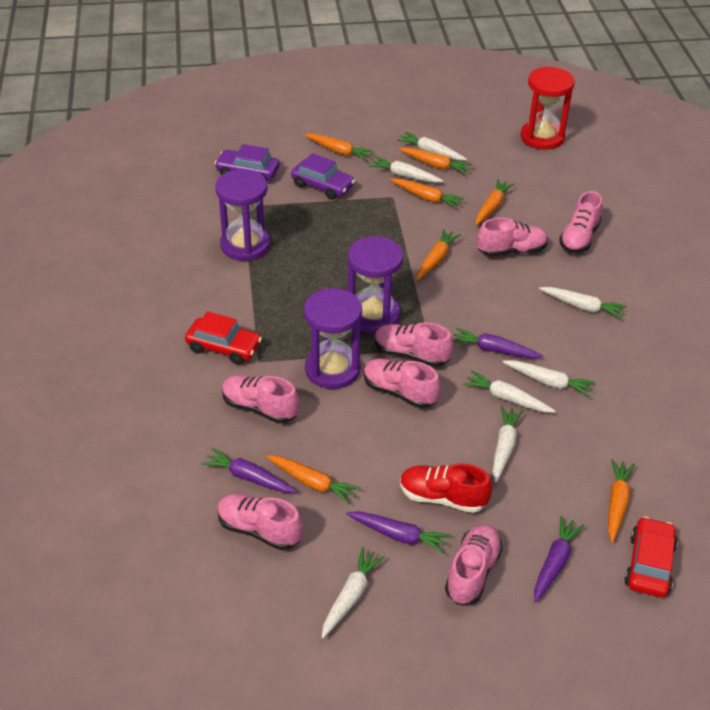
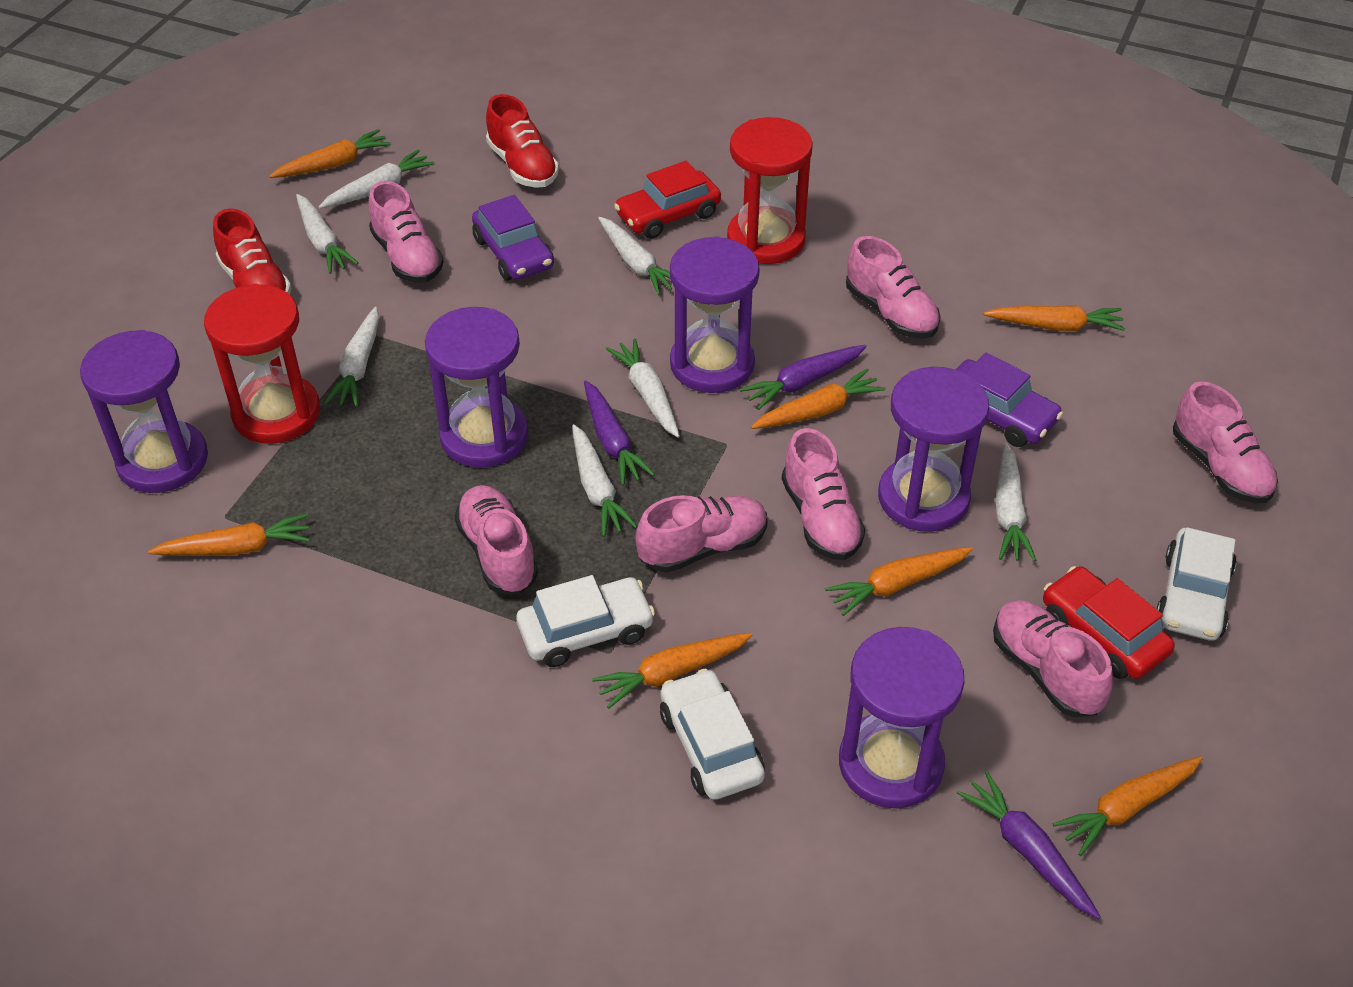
purple carrot: [201,448,297,493] [346,511,451,555] [453,328,543,358] [534,516,584,602] = 4 -> [584,380,655,486] [740,345,866,410] [957,772,1101,919] = 3
purple hourglass: [215,169,270,261] [304,288,362,389] [348,236,403,333] = 3 -> [80,330,208,493] [425,307,528,468] [670,236,760,393] [839,627,964,808] [878,367,989,532] = 5
red hourglass: [521,66,575,150] = 1 -> [204,284,320,444] [727,117,813,264] = 2
red shoe: [400,463,492,513] = 1 -> [213,209,292,295] [486,94,559,188] = 2
white car: none = 0 -> [517,575,655,667] [660,669,765,800] [1157,527,1237,641] = 3

